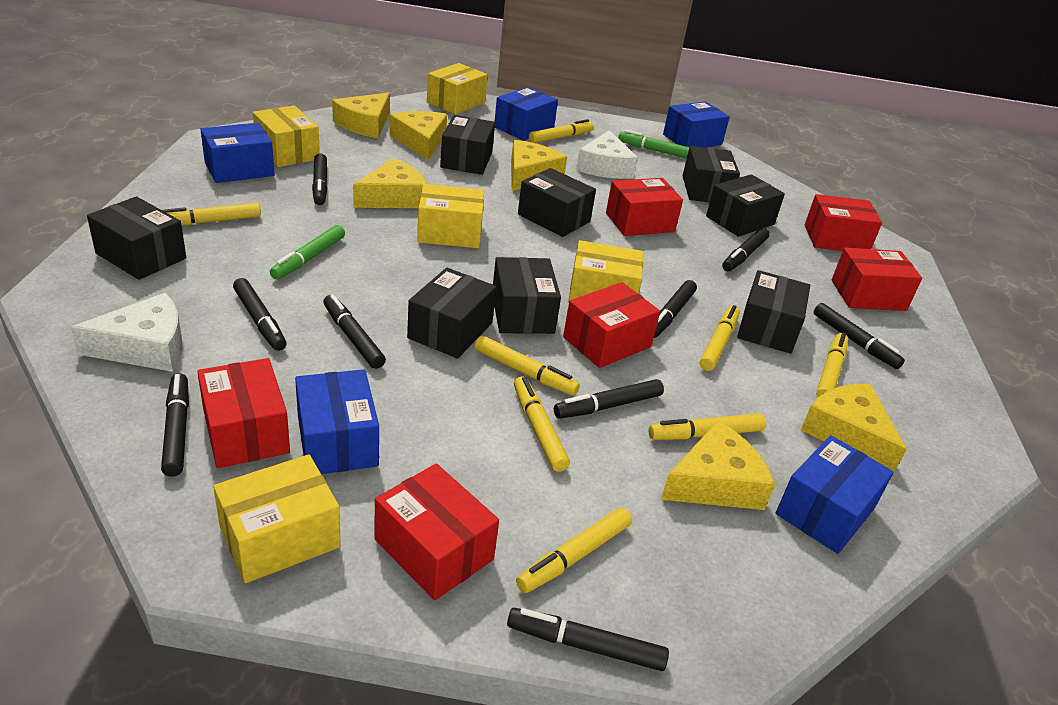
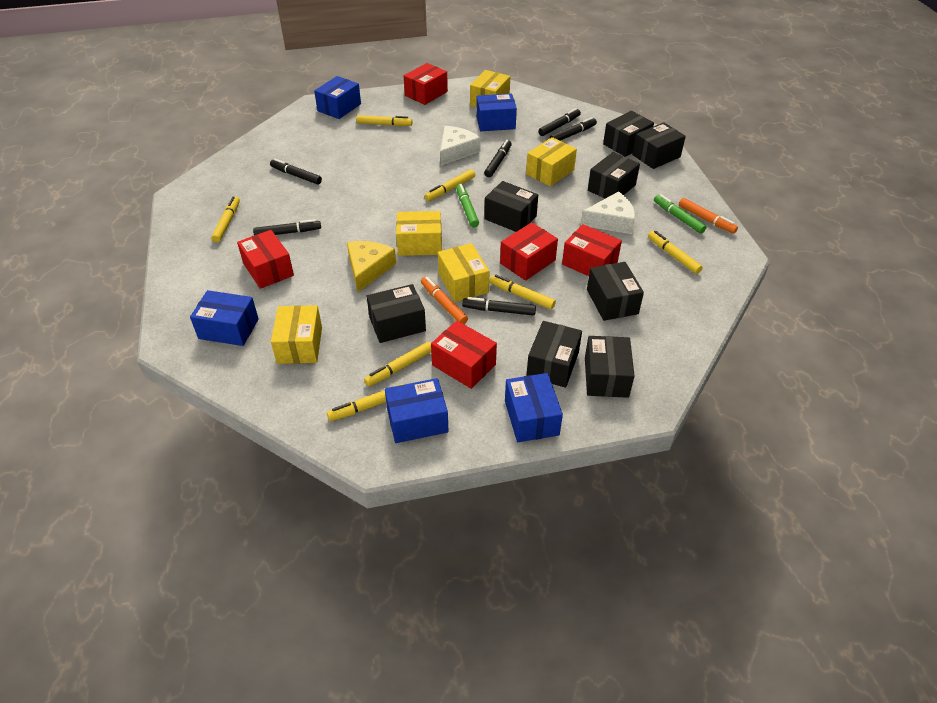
black marker: [161,373,189,477] [233,278,287,351] [312,153,328,205] [323,294,386,369] [507,608,669,671] [554,379,664,419] [654,280,697,338] [722,228,770,272] [814,303,905,369] = 9 -> [253,219,321,235] [270,158,322,184] [462,297,536,316] [484,140,512,177] [538,108,581,136] [550,117,597,141] = 6
orange marker: none = 0 -> [421,277,468,324] [679,198,738,233] = 2
red box: [197,358,290,468] [374,463,499,600] [563,282,660,368] [606,178,683,236] [805,194,882,251] [832,248,922,311] = 6 -> [237,230,294,289] [404,63,448,105] [431,321,497,389] [500,222,558,280] [562,224,622,276] = 5
yellow cheese: [332,92,390,138] [353,158,427,208] [390,111,447,160] [511,140,567,191] [661,421,775,510] [801,384,907,474] = 6 -> [347,241,396,292] = 1
yellow marker: [162,203,261,226] [474,336,580,396] [514,377,570,472] [516,508,632,593] [529,119,594,143] [649,413,766,440] [699,305,740,371] [816,333,848,398] = 8 -> [211,196,240,242] [327,384,404,421] [356,115,413,126] [364,342,431,386] [425,169,475,201] [489,275,556,309] [648,231,703,274] = 7

